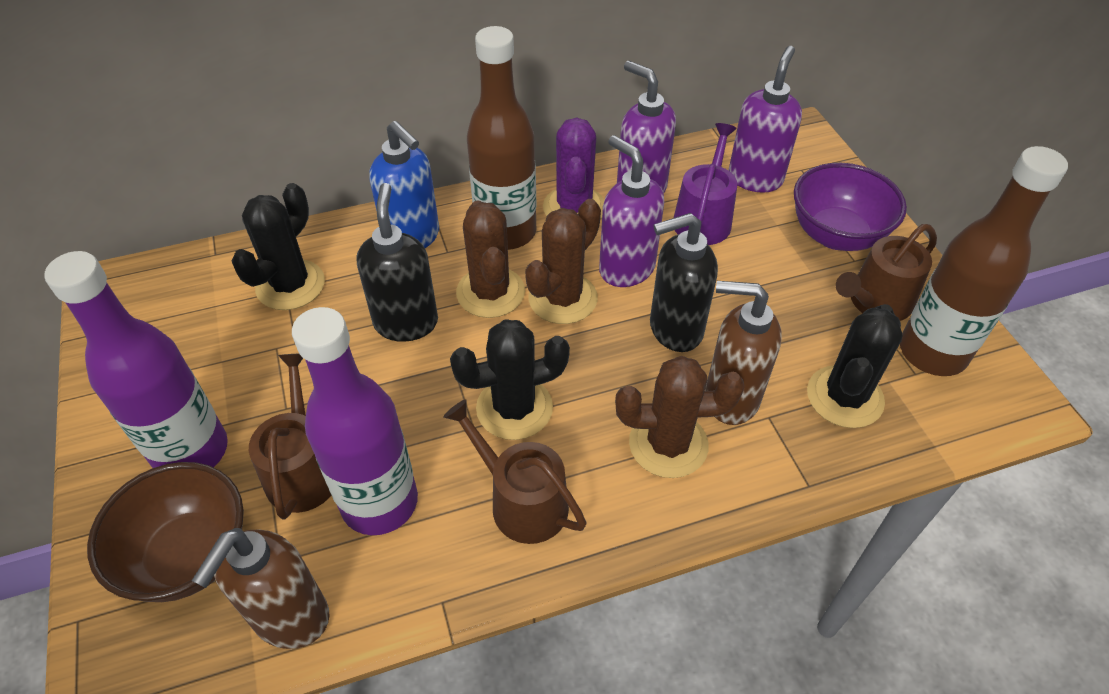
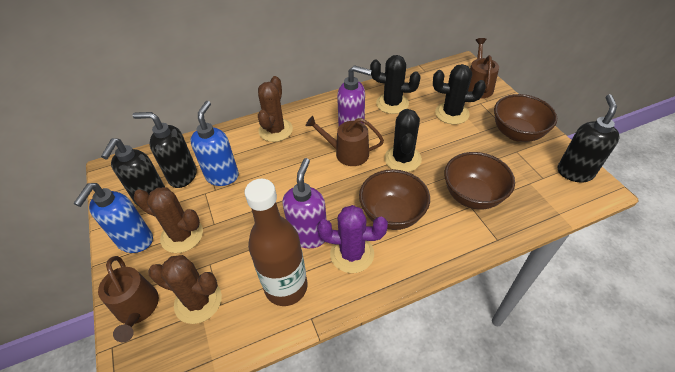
black soap dispenser: [357,183,438,342] [650,213,718,352] = 2 -> [101,138,165,206] [133,112,197,188] [558,94,620,183] = 3
blue soap dispenser: [369,121,439,248] = 1 -> [74,183,153,253] [190,101,239,186] = 2
brown bottle: [467,26,537,250] [900,146,1068,376] = 2 -> [245,179,307,306] = 1
brown bowl: [87,462,244,602] = 1 -> [359,169,430,230] [444,152,515,210] [494,94,557,142] = 3
brown soap dispenser: [192,528,330,649] [705,281,782,425] = 2 -> none = 0
purple bottle: [44,251,228,468] [292,307,418,535] = 2 -> none = 0
purple bowl: [794,163,907,251] = 1 -> none = 0
purple soap dispenser: [599,135,664,287] [617,61,676,193] [728,46,802,193] = 3 -> [282,158,327,248] [337,65,372,126] = 2
purple watering can: [674,123,738,245] = 1 -> none = 0

